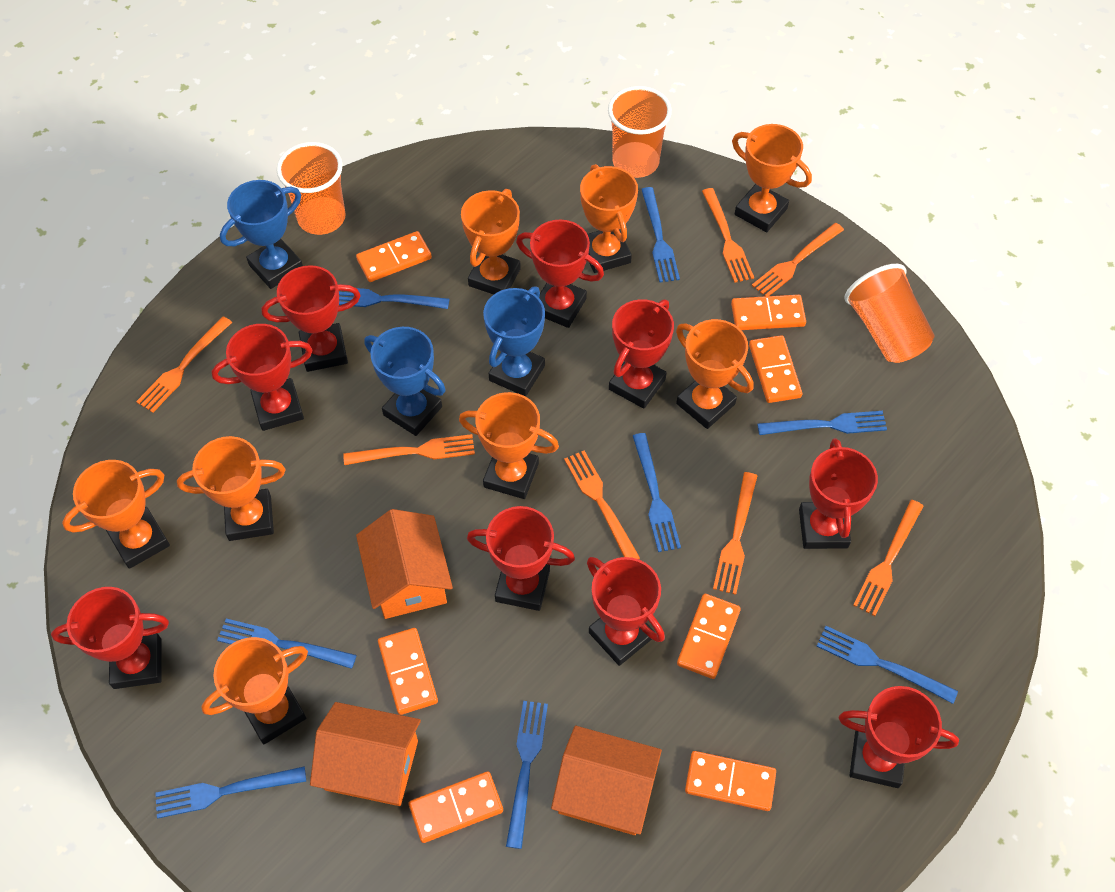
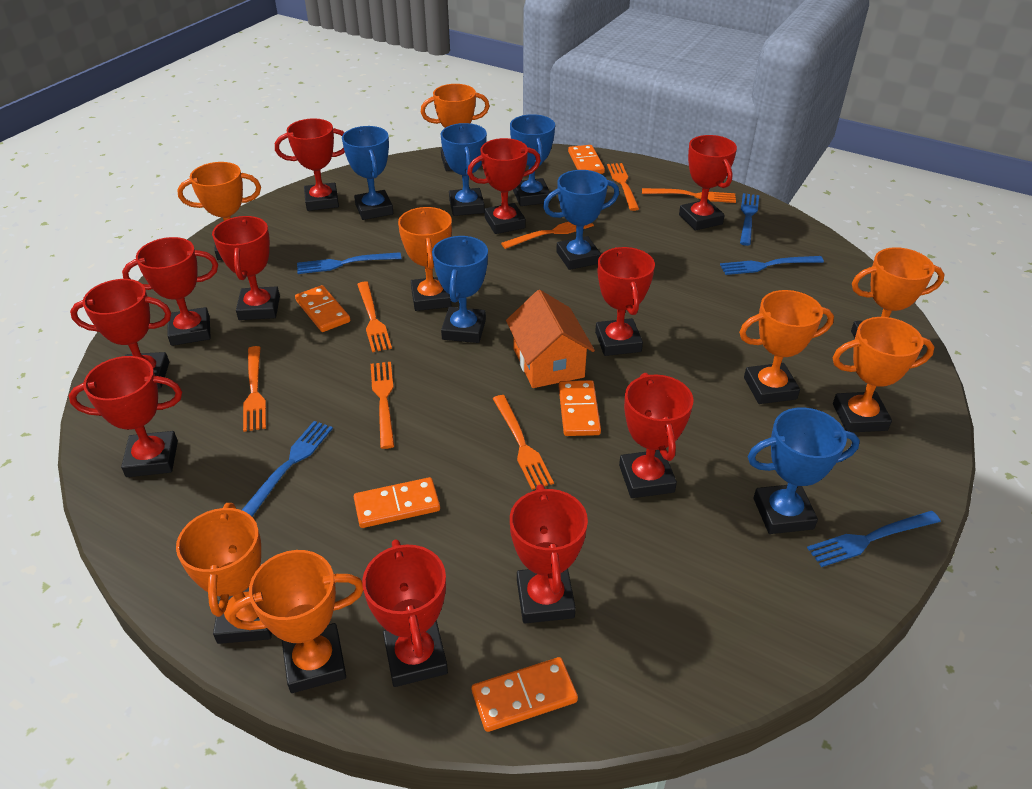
blue fork: [155,766,306,818] [217,619,357,669] [339,288,449,309] [506,701,548,849] [633,433,681,552] [641,187,680,283] [757,411,887,435] [816,626,958,704] = 8 -> [242,421,333,516] [297,252,401,274] [720,256,824,275] [740,193,759,246] [807,511,941,567] = 5
blue trophy: [220,180,303,289] [364,327,446,436] [483,287,545,397] = 3 -> [342,126,393,220] [432,236,488,343] [441,123,487,216] [510,114,555,206] [543,170,619,270] [748,408,860,534] = 6
orange cup: [276,142,346,235] [608,86,672,178] [844,264,935,363] = 3 -> none = 0
orange domino: [356,231,432,282] [378,628,438,715] [409,772,503,843] [677,594,741,679] [685,751,776,811] [731,295,806,330] [749,335,802,403] = 7 -> [295,285,350,332] [354,477,440,528] [471,657,578,732] [559,380,601,436] [568,145,605,174] = 5
orange house: [310,702,421,806] [356,509,453,619] [551,726,662,835] = 3 -> [506,290,595,388] = 1
red trophy: [51,587,169,689] [212,324,313,431] [262,265,361,372] [467,506,575,611] [516,220,604,328] [587,557,665,666] [609,299,674,409] [799,438,878,549] [839,686,959,788] = 9 -> [69,356,182,477] [70,279,171,389] [122,237,218,346] [212,216,280,320] [275,118,345,211] [362,540,448,687] [467,138,541,234] [510,484,588,624] [595,247,655,356] [619,373,693,498] [679,135,737,231] = 11

